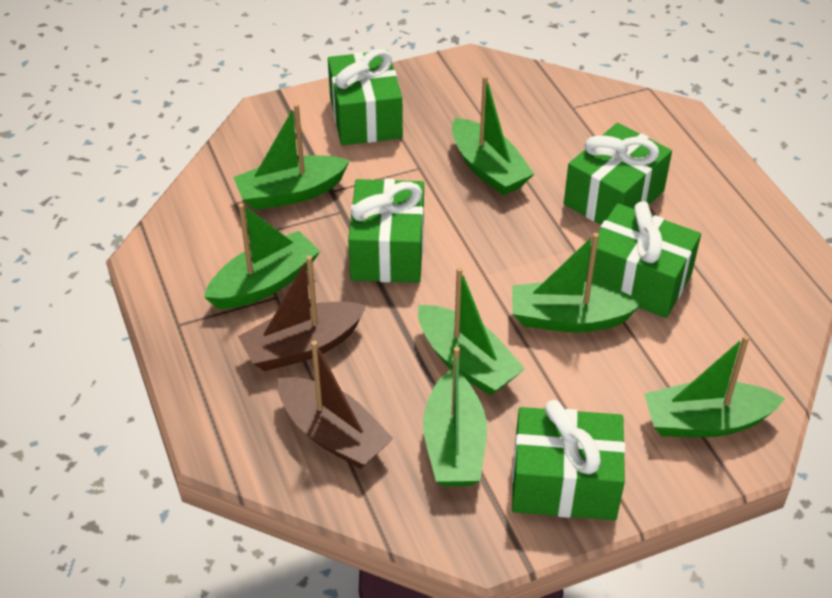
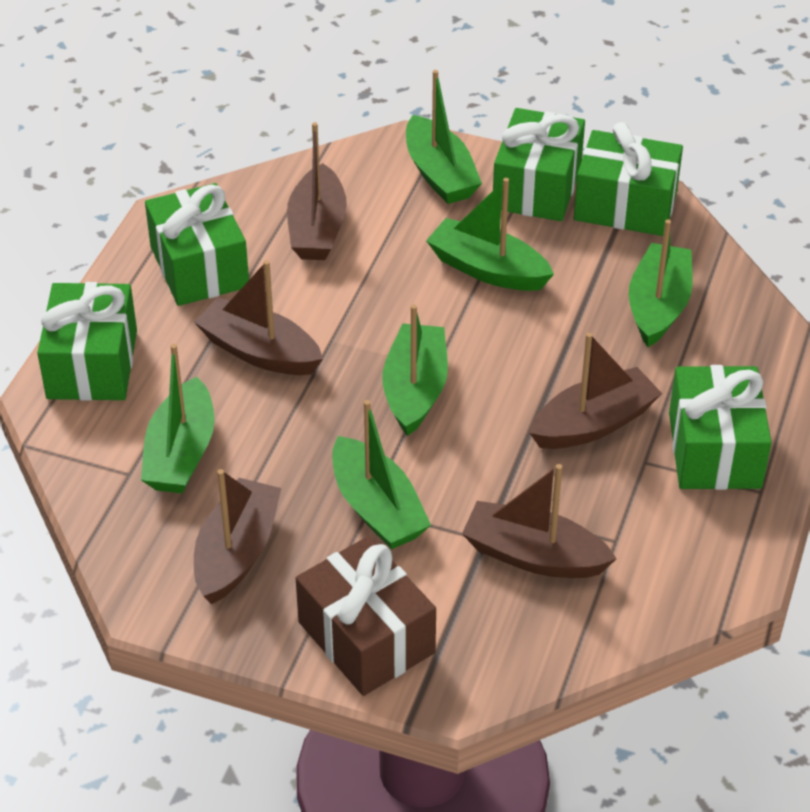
brown boat: [238,255,366,371] [278,340,394,469] = 2 -> [194,260,323,375] [194,469,281,604] [287,122,347,260] [462,464,617,578] [529,333,662,449] = 5
brown gift: none = 0 -> [296,536,436,696] = 1
green boat: [204,203,320,309] [233,104,350,210] [418,267,525,396] [423,346,487,486] [452,76,534,196] [512,233,642,333] [644,335,785,437] = 7 -> [141,344,215,494] [332,400,431,549] [382,304,448,436] [406,70,482,204] [426,178,554,291] [629,219,692,347] = 6

